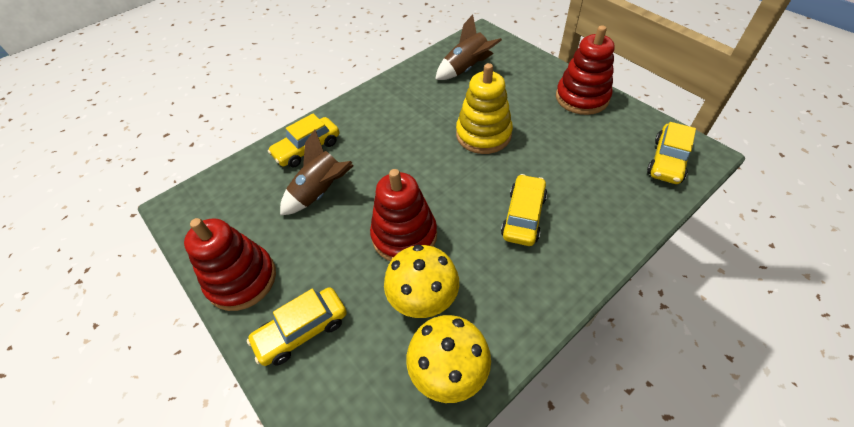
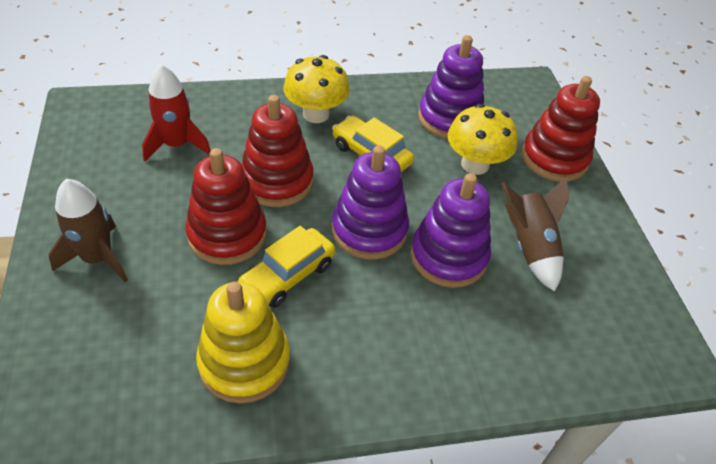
purple stacking toy: none = 0 -> [332,145,409,259] [410,173,491,288] [418,35,484,139] = 3
red rocket: none = 0 -> [142,64,211,162] = 1
yellow car: [247,287,347,366] [268,113,339,167] [501,174,547,246] [647,122,696,184] = 4 -> [238,226,335,308] [332,115,414,172] = 2

